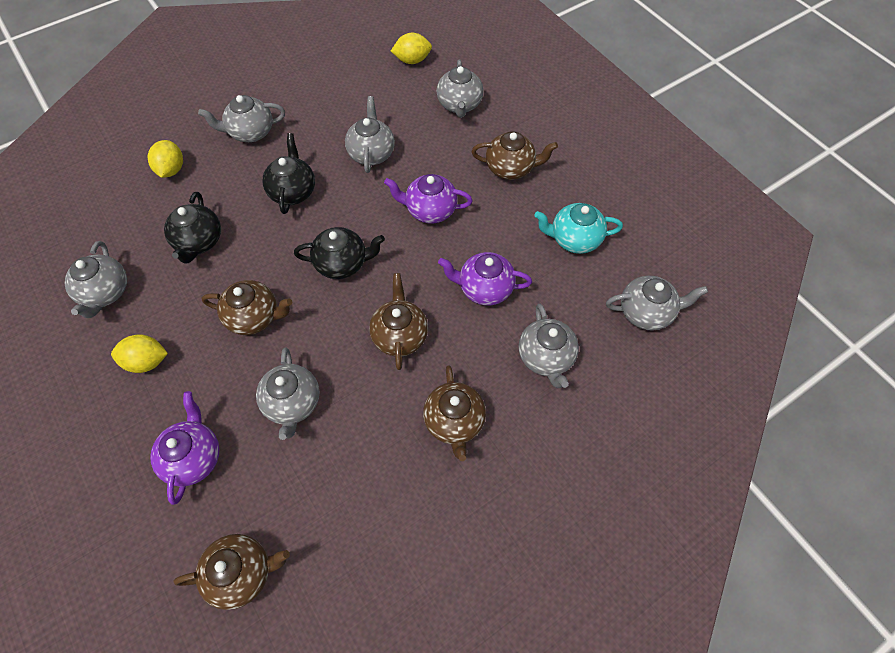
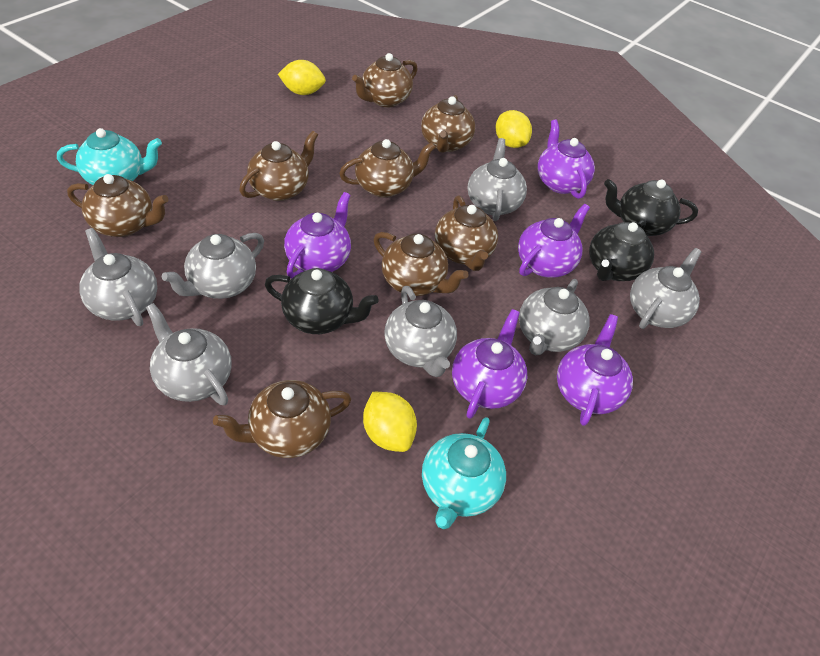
brown teapot: [174,534,290,610] [202,280,292,335] [369,273,428,370] [423,366,486,461] [472,131,558,180] = 5 -> [67,174,169,237] [213,380,351,458] [239,131,318,201] [339,139,436,198] [352,53,418,107] [374,232,469,296] [421,95,475,153] [435,195,498,271] = 8
purple teapot: [150,391,219,505] [384,174,473,223] [438,252,532,306] = 3 -> [284,192,351,278] [452,309,527,419] [518,204,590,278] [537,120,595,199] [557,314,633,426] = 5
turquoise teapot: [534,203,623,254] = 1 -> [57,128,162,185] [422,417,506,529] = 2

